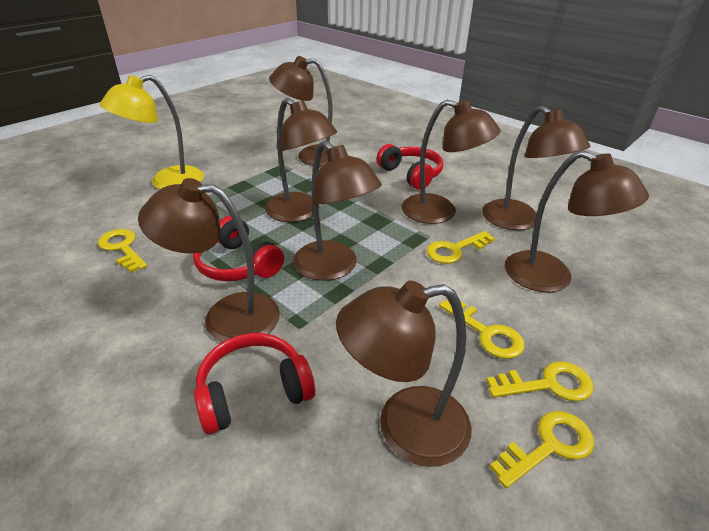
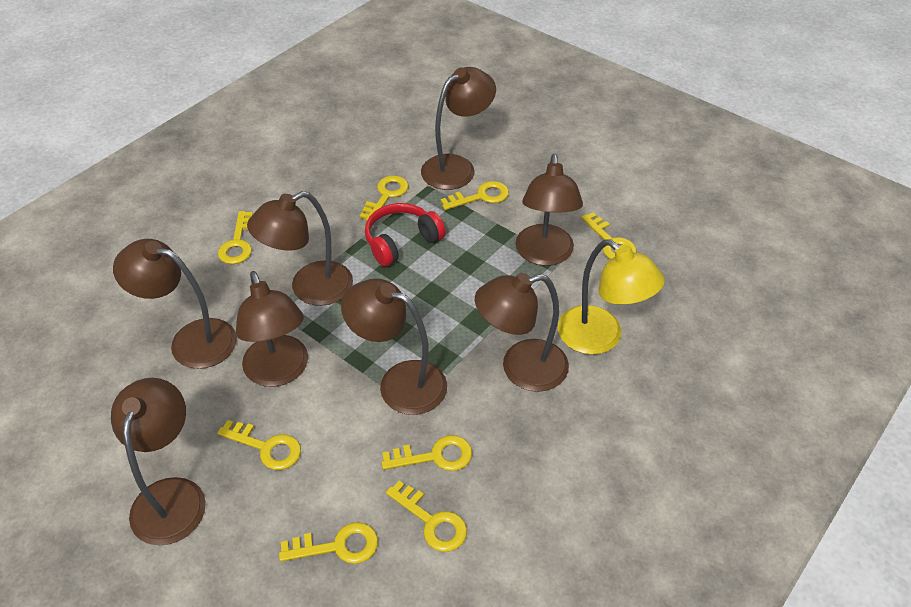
red headphones: [193,216,284,281] [194,333,315,434] [376,144,444,190] = 3 -> [365,203,446,267] = 1
yellow key: [98,229,147,273] [426,231,495,264] [439,300,524,359] [486,361,593,401] [490,411,594,488] = 5 -> [217,420,301,470] [218,211,253,264] [279,522,378,564] [360,175,409,221] [382,435,472,471] [386,480,467,552] [441,181,509,210] [581,212,636,259] = 8

